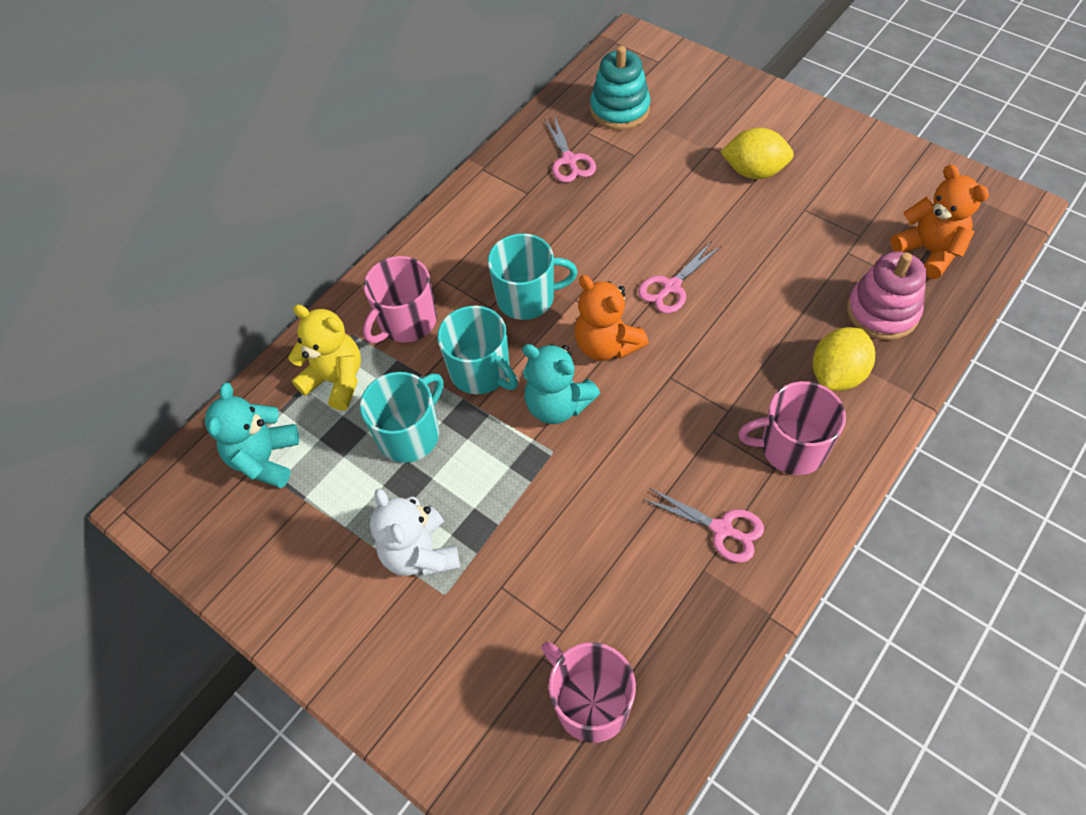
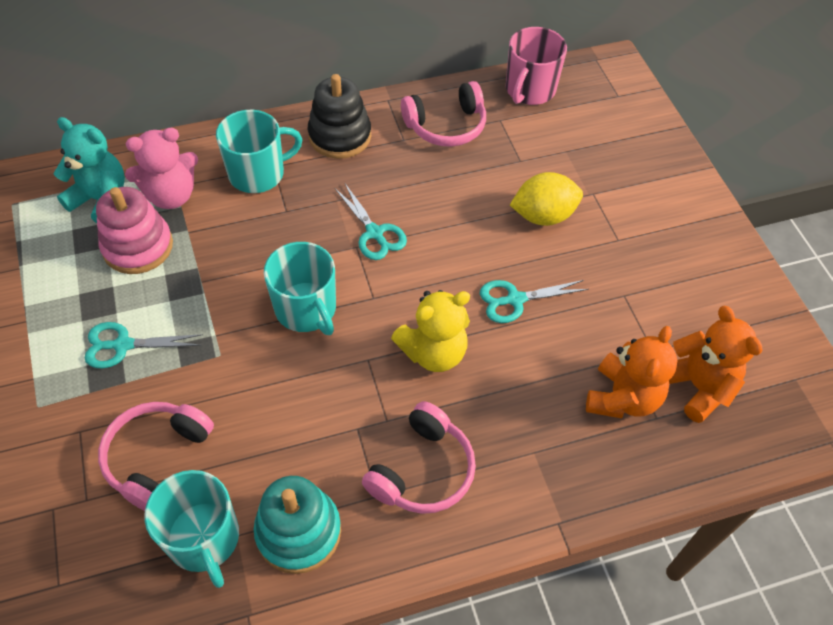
black stacking toy: none = 0 -> [308,74,371,159] = 1
pink headphones: none = 0 -> [98,402,214,511] [362,401,476,514] [401,81,486,147] = 3
pink mug: [363,256,437,343] [542,641,636,743] [738,381,846,475] = 3 -> [506,27,567,105] = 1
pink scissors: [544,116,596,183] [638,241,721,314] [643,488,764,562] = 3 -> none = 0
pink teddy bear: none = 0 -> [125,128,198,209] = 1
turquoise scissors: none = 0 -> [85,322,203,369] [335,184,407,260] [480,280,589,323] = 3
turquoise teddy bear: [205,383,299,488] [522,344,600,424] = 2 -> [54,117,125,223] = 1
white teddy bear: [370,489,460,576] = 1 -> none = 0
yellow lemon: [720,128,794,179] [813,327,875,391] = 2 -> [510,172,583,226] = 1

